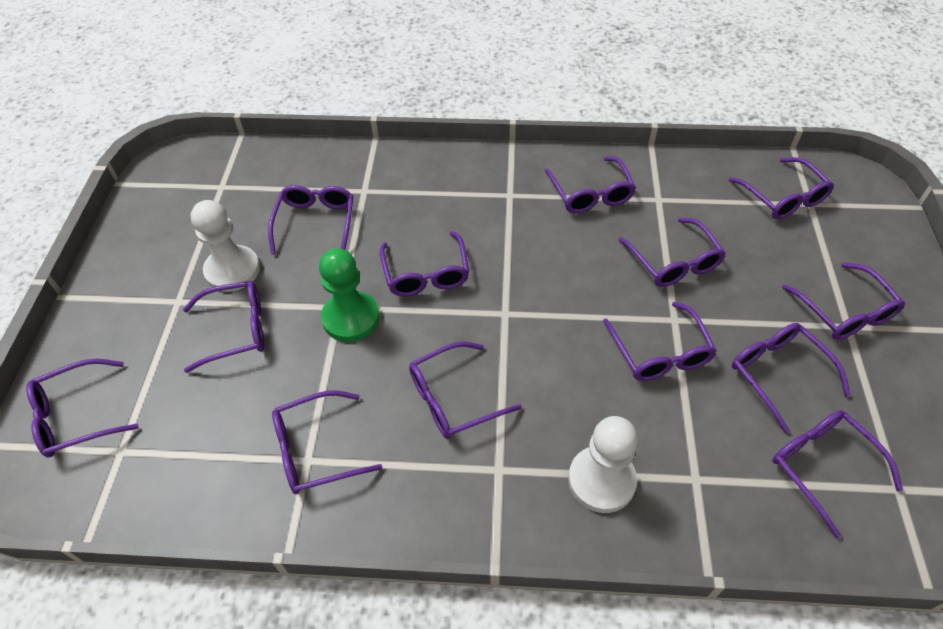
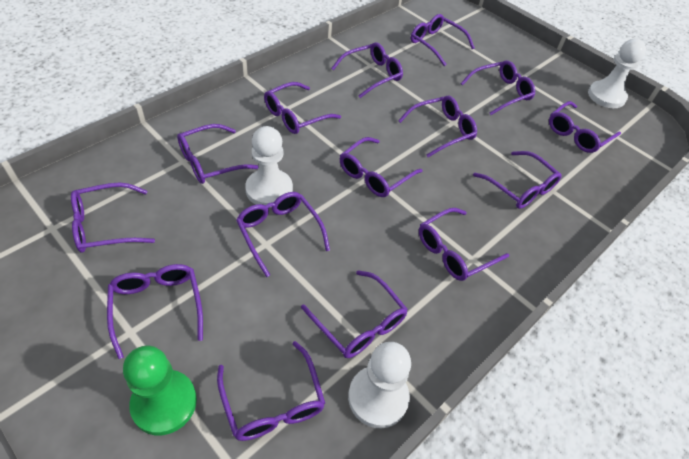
purple glasses: [26,359,139,458] [183,281,264,373] [268,185,353,255] [272,390,382,494] [380,231,469,297] [409,341,522,439] [545,157,636,213] [603,302,717,381] [619,218,726,287] [728,157,834,219] [732,323,851,434] [772,410,903,538] [782,262,905,340] = 13 -> [71,182,155,253] [107,264,203,359] [177,124,259,184] [217,341,325,441] [236,192,330,277] [264,82,341,134] [301,270,408,358] [331,42,403,98] [340,137,422,197] [398,95,477,157] [411,14,475,66] [419,208,509,281] [460,60,535,115] [473,151,562,209] [549,101,621,153] = 15
white pawn: [191,200,260,292] [568,416,638,513] = 2 -> [245,126,293,208] [348,342,411,428] [588,39,646,108] = 3

